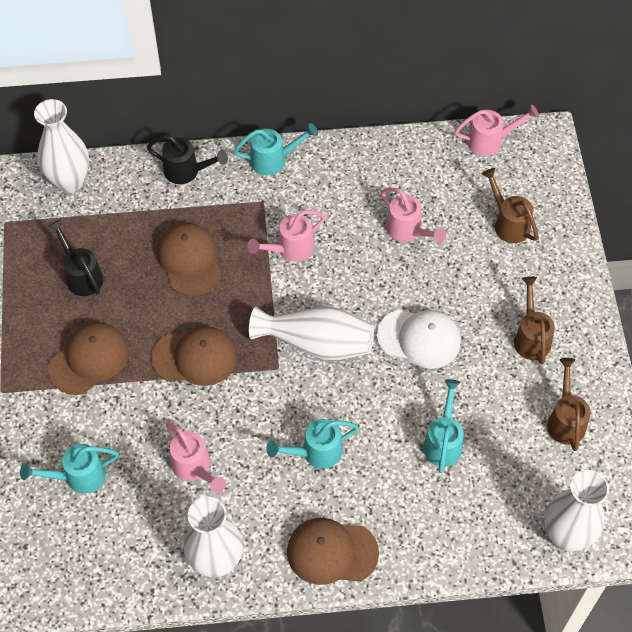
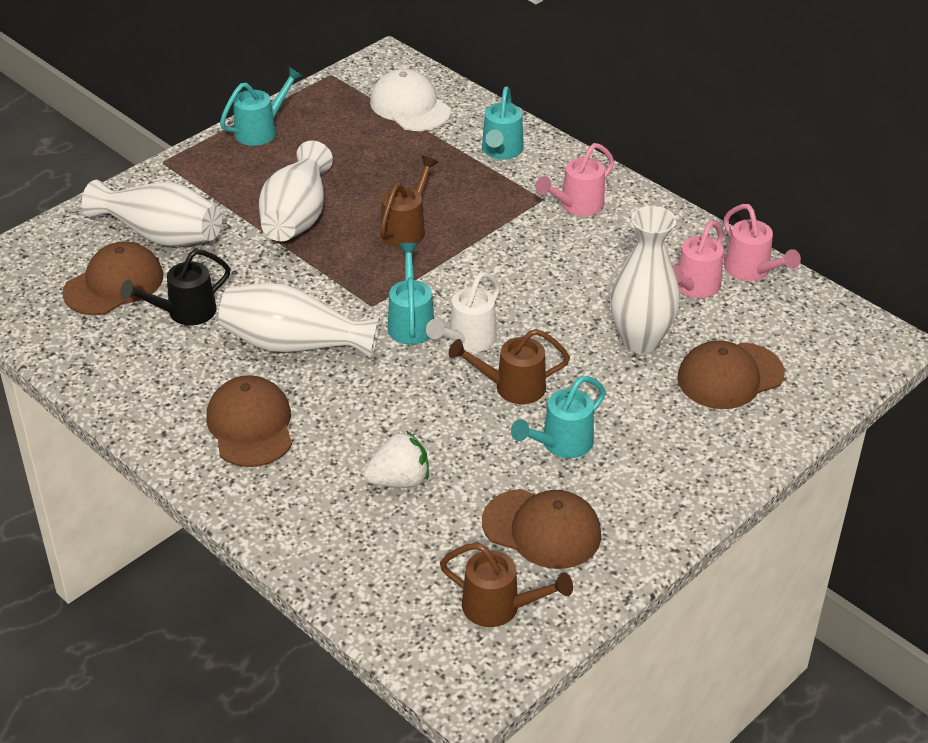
black watering can: [48,219,104,296] [147,135,228,184] = 2 -> [120,249,231,325] = 1
pink watering can: [166,422,226,493] [248,210,325,262] [381,188,446,243] [455,105,539,156] = 4 -> [535,143,614,216] [672,221,723,298] [724,204,801,281] = 3
white strawberry: none = 0 -> [364,431,429,488] = 1
white watering can: none = 0 -> [426,272,500,352] = 1

